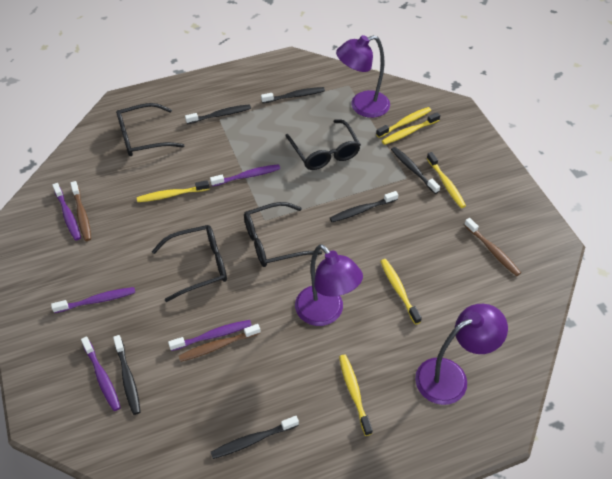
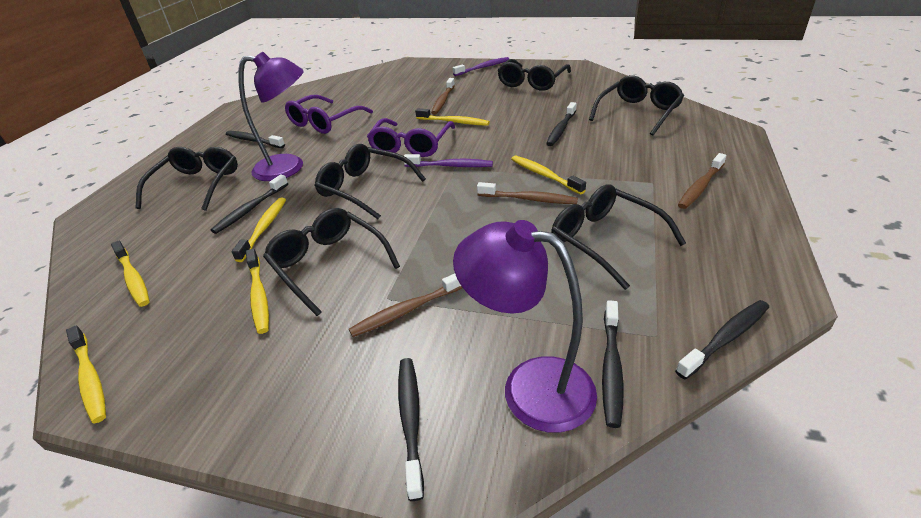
black glasses: [116,103,185,156] [152,225,227,302] [244,202,322,267] [285,119,361,170] = 4 -> [135,147,238,211] [263,208,400,316] [315,144,426,219] [497,59,571,91] [551,184,686,290] [589,75,684,136] = 6
brown toothbrush: [70,181,91,241] [179,324,261,362] [464,218,521,276] = 3 -> [349,273,462,337] [431,78,455,114] [477,182,578,204] [678,153,726,209] = 4
purple glasses: none = 0 -> [285,95,373,134] [367,118,455,157] = 2
purple lamp: [295,244,363,326] [336,35,390,118] [415,304,508,405] = 3 -> [238,52,304,181] [453,220,597,433] = 2
purple toothbrush: [51,287,135,313] [52,183,81,241] [81,336,121,411] [168,320,252,351] [210,164,280,187] = 5 -> [404,154,493,167] [453,57,509,76] = 2

